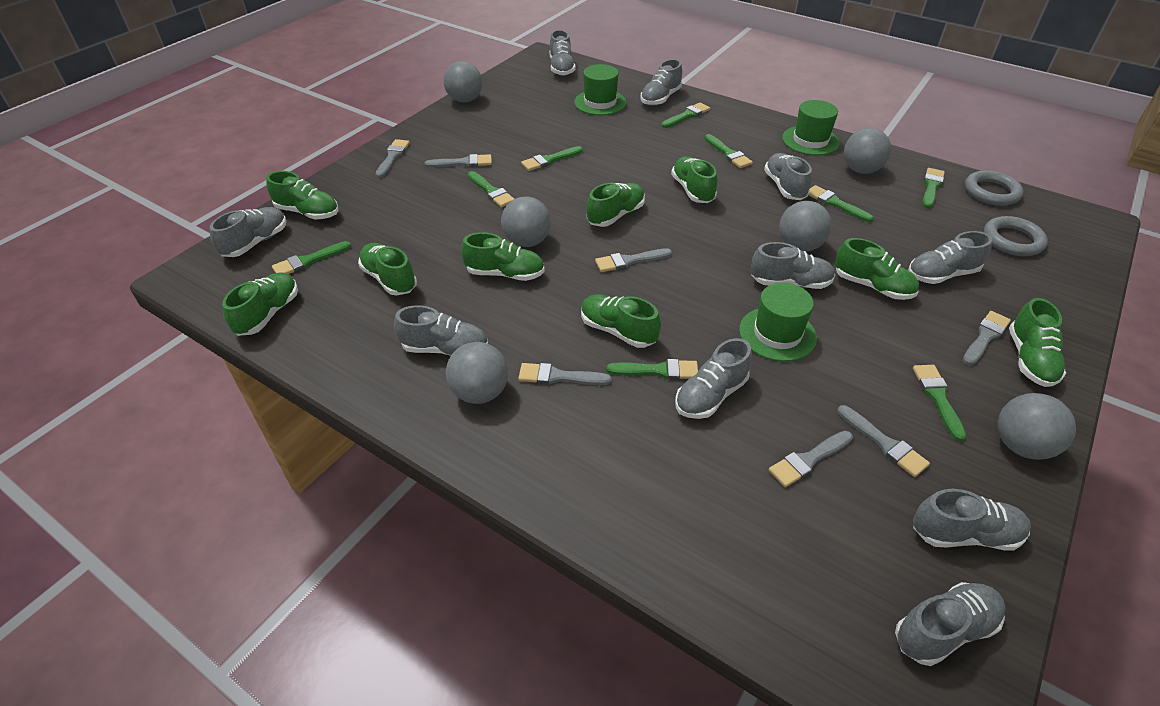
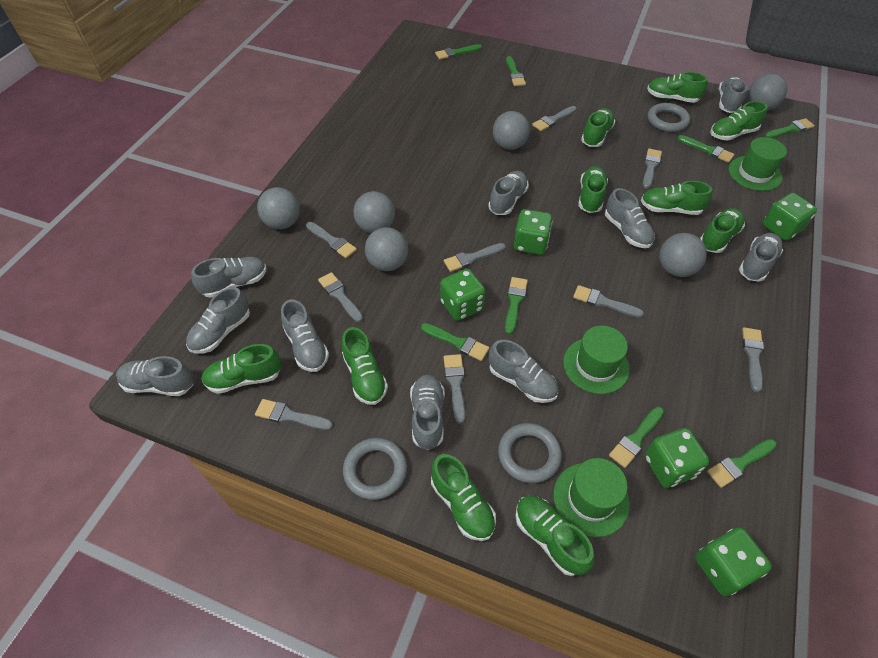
green brush: [272,241,351,274] [468,171,514,207] [521,146,583,171] [606,359,698,380] [661,102,710,128] [705,134,753,168] [808,185,873,222] [913,365,966,441] [922,168,945,208] = 9 -> [421,323,489,361] [435,44,482,60] [505,277,528,334] [506,56,526,86] [609,407,664,468] [677,135,734,163] [707,439,777,488] [765,118,815,138] = 8
green dice: none = 0 -> [440,269,485,321] [514,209,553,255] [645,428,709,488] [695,527,772,596] [763,193,817,241] = 5
green shoe: [222,272,298,336] [266,171,339,220] [358,243,417,296] [461,232,545,281] [581,295,661,348] [587,183,645,227] [671,156,718,203] [835,238,919,300] [1009,298,1066,387] = 9 -> [202,344,282,394] [342,327,388,405] [431,454,496,541] [515,496,594,576] [579,166,608,213] [581,108,615,147] [641,181,712,215] [647,72,708,103] [700,208,745,253] [710,101,768,141] = 10
grey brush: [376,139,410,178] [424,154,492,168] [518,363,612,385] [595,248,672,272] [769,431,853,487] [838,405,930,477] [963,311,1011,365] = 7 -> [255,399,333,430] [306,222,357,258] [318,272,363,322] [444,243,506,272] [444,354,465,424] [532,106,577,131] [573,285,644,318] [643,148,662,189] [742,327,764,392] = 9
grey ring: [965,170,1023,206] [984,216,1048,256] = 2 -> [343,438,407,500] [498,423,562,483] [648,103,690,132] = 3

